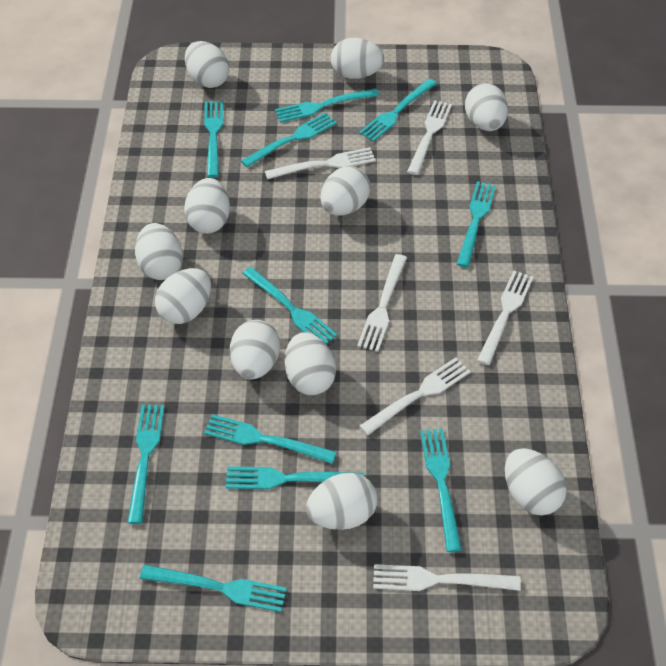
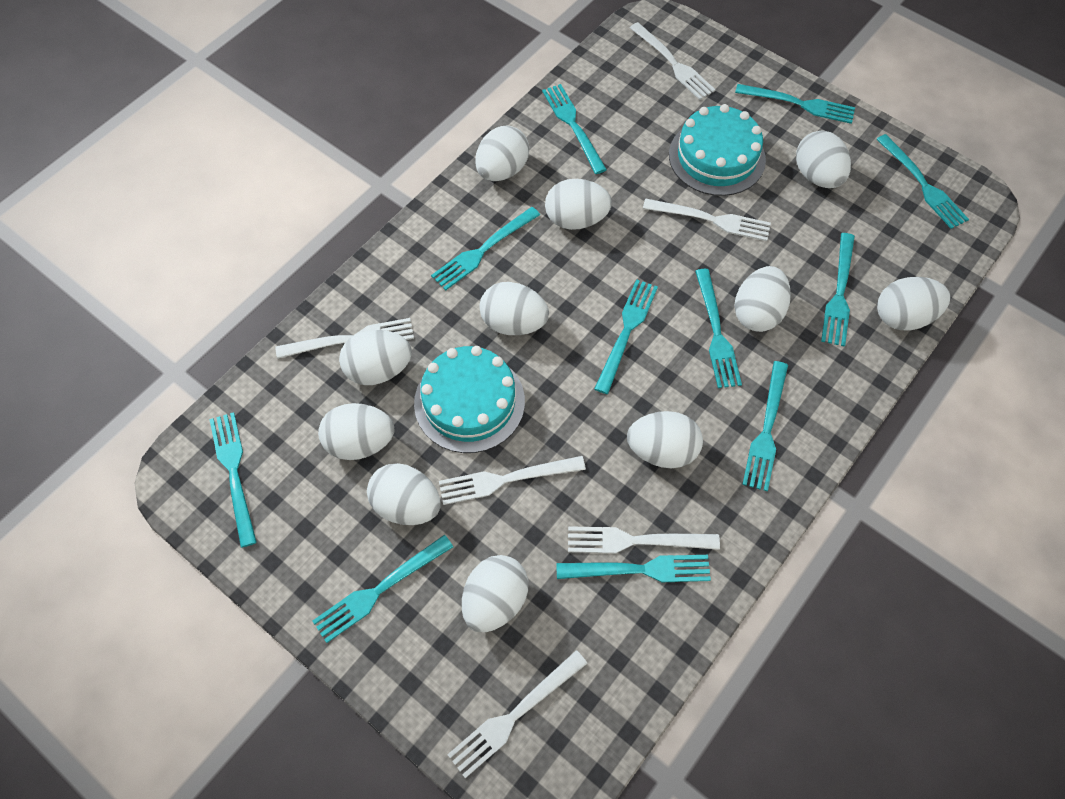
turquoise cake: none = 0 -> [414,346,525,453] [669,104,766,196] = 2

